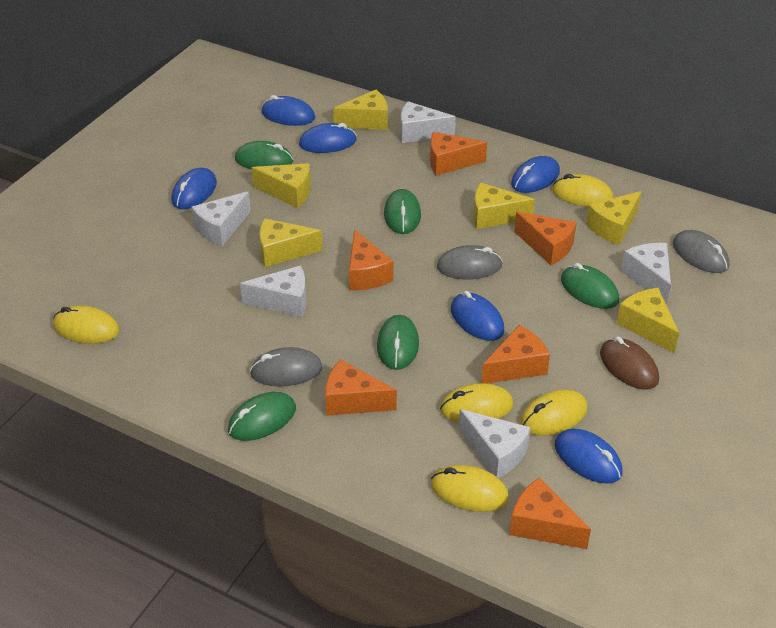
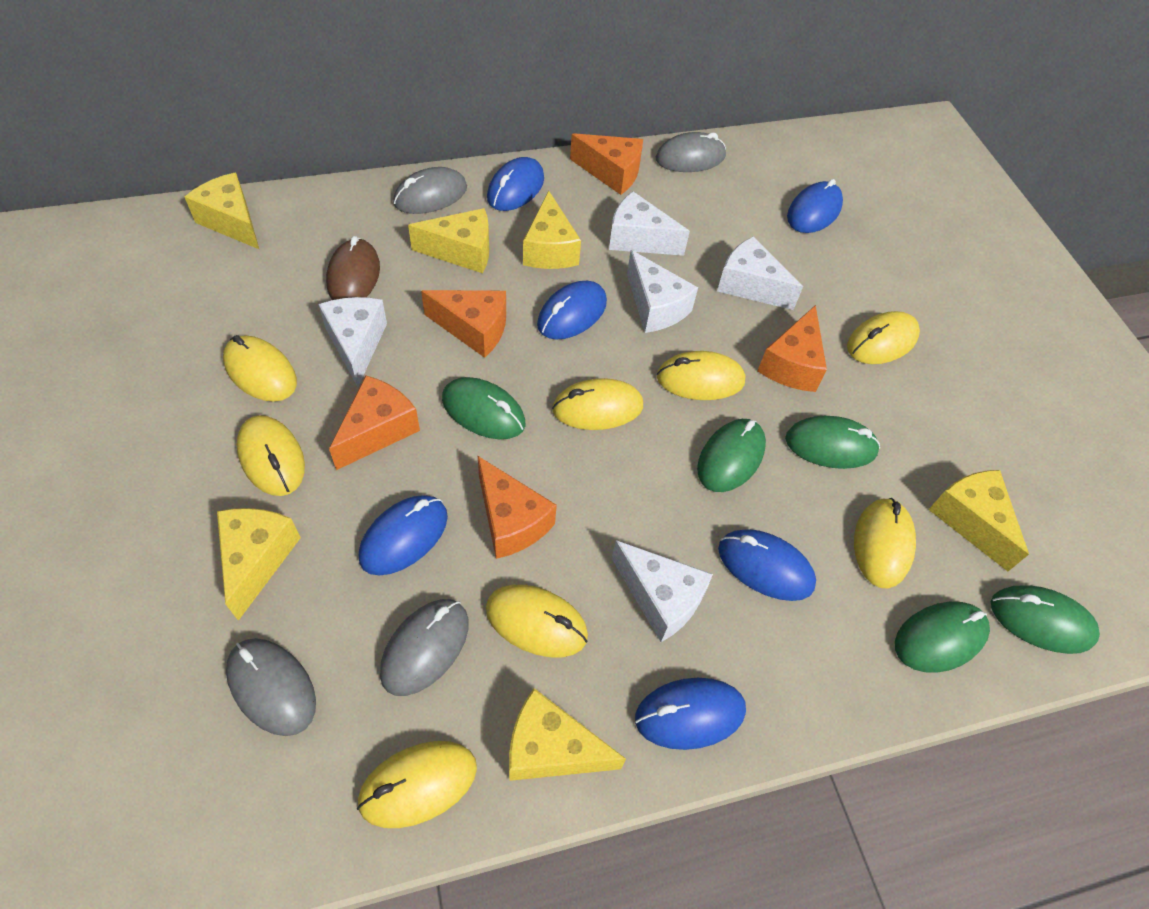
grey mouse: [250,347,322,387] [437,245,503,279] [673,230,729,273] = 3 -> [226,638,316,736] [380,599,469,696] [393,167,467,214] [656,132,726,172] = 4
orange cheese: [325,359,397,416] [349,229,393,290] [430,132,487,176] [481,325,550,383] [509,477,591,549] [514,212,577,265] = 6 -> [329,376,420,470] [421,290,506,358] [477,455,557,559] [570,133,643,195] [758,305,827,392] = 5
yellow mouse: [53,306,120,344] [431,465,509,512] [440,383,513,423] [520,390,587,436] [552,174,613,207] = 5 -> [223,335,297,402] [236,415,305,496] [357,741,477,828] [486,585,588,657] [552,378,643,430] [657,351,745,400] [847,311,920,364] [854,498,916,589] = 8

